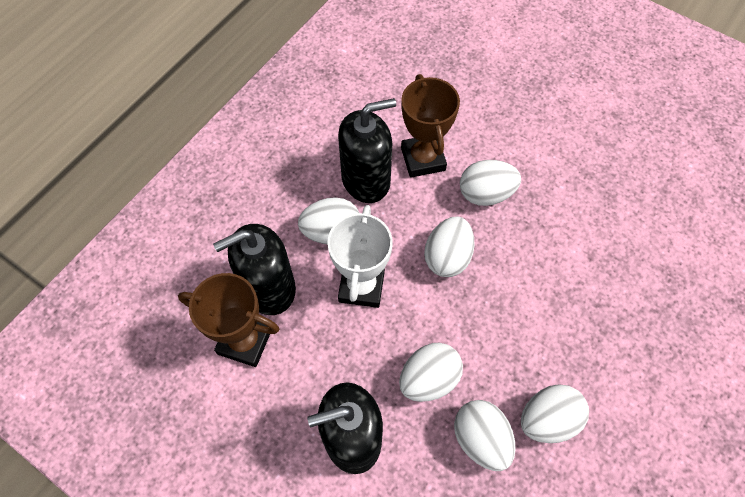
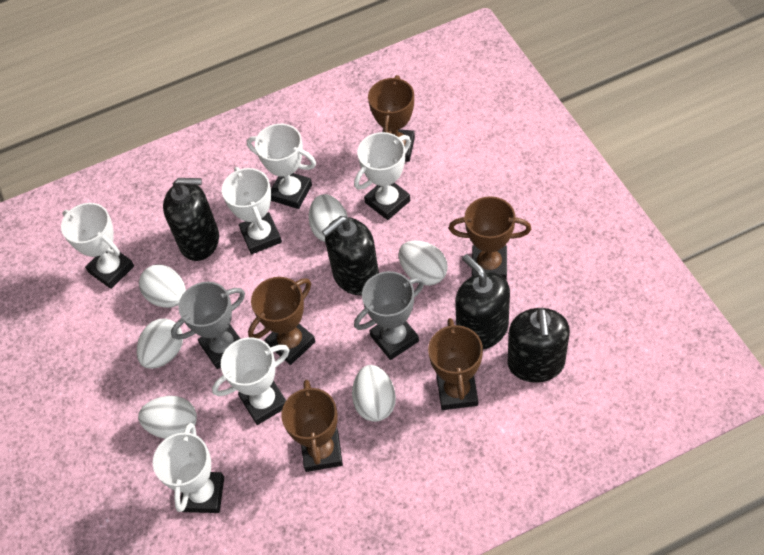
black soap dispenser: [213,224,296,315] [307,383,383,474] [338,98,396,203] = 3 -> [163,178,219,261] [322,216,379,295] [455,254,510,349] [508,308,570,383] = 4
brown trophy: [178,273,279,367] [401,74,460,178] = 2 -> [248,277,316,365] [281,380,343,472] [368,75,415,162] [428,318,483,410] [449,196,531,280] = 5
grey trophy: none = 0 -> [171,282,245,369] [354,271,424,360] = 2
white trophy: [327,205,393,308] = 1 -> [61,203,134,289] [153,423,224,513] [212,337,290,425] [222,167,282,254] [247,124,316,209] [354,132,411,220] = 6

